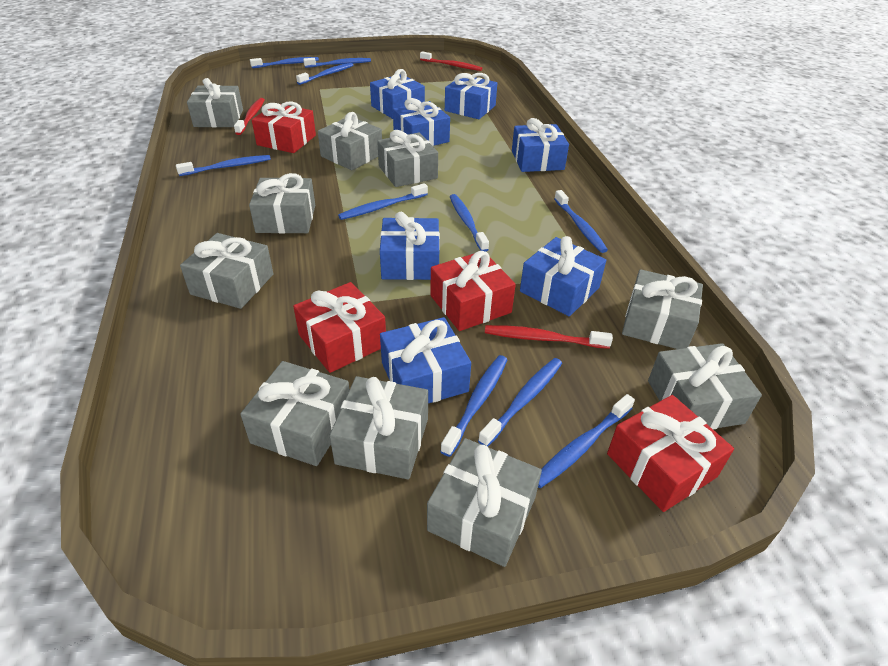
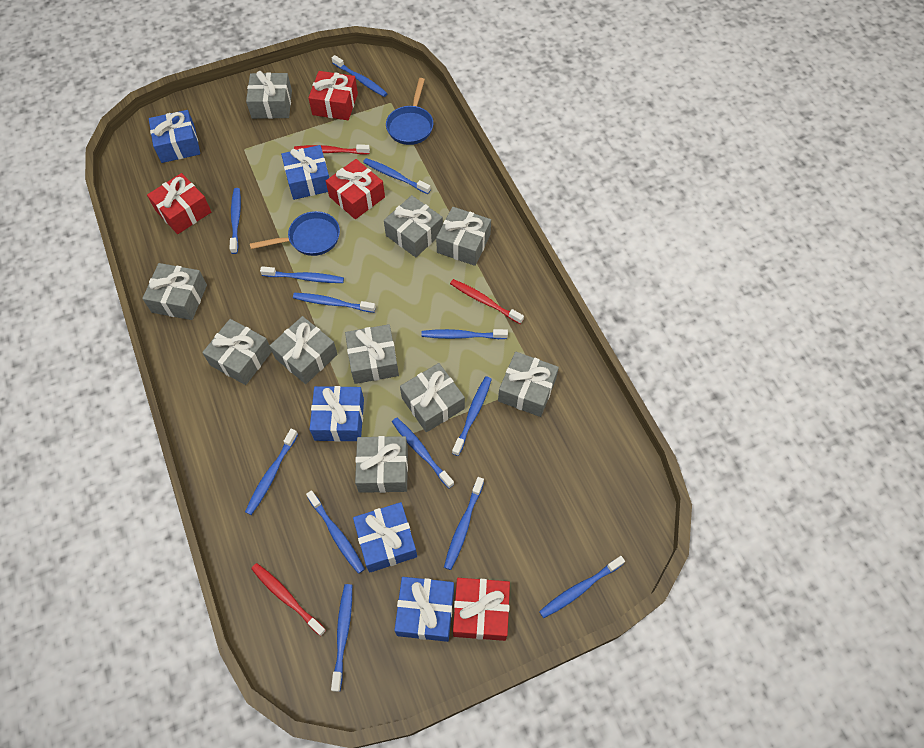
blue gift: [370,69,425,119] [380,212,440,280] [380,317,471,403] [393,98,450,146] [445,73,497,119] [512,118,569,172] [520,236,606,316] = 7 -> [149,110,200,163] [281,145,329,200] [310,386,364,442] [353,502,417,573] [394,577,454,642] = 5
blue pan: none = 0 -> [250,211,340,256] [386,78,433,145] = 2
blue toothbrush: [176,155,271,176] [250,57,319,68] [296,63,353,85] [303,58,371,68] [338,183,428,220] [440,355,507,457] [450,194,489,252] [478,358,562,447] [538,394,635,488] [554,190,608,253] = 10 -> [229,188,241,254] [245,429,298,515] [260,266,344,283] [293,293,376,313] [306,490,365,574] [331,584,352,692] [332,55,388,97] [363,158,431,194] [392,417,454,489] [421,329,508,339] [444,477,484,570] [452,376,492,456] [539,556,625,618] = 13

